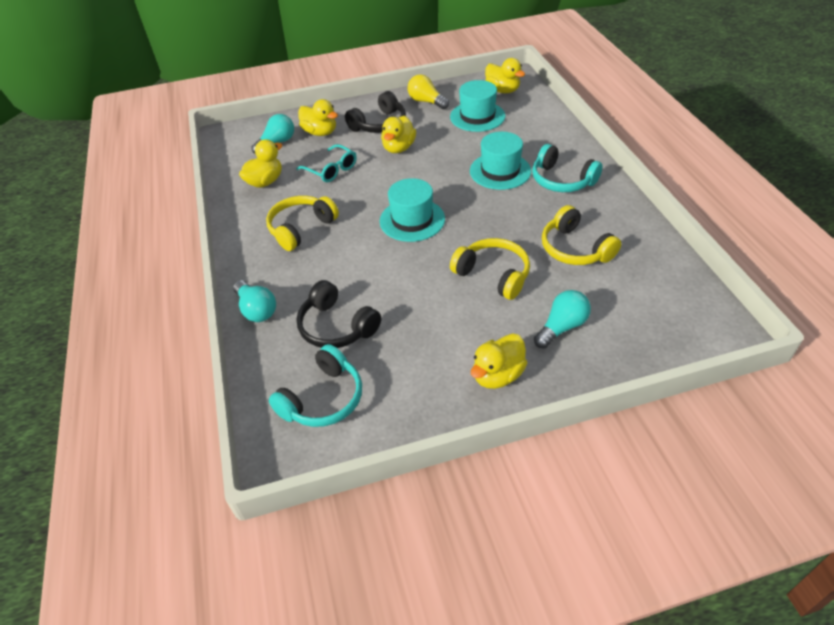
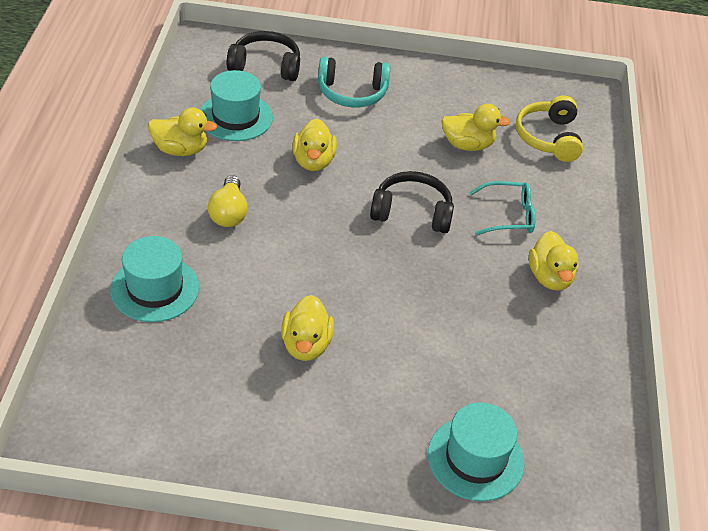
turquoise headphones: [269,344,362,427] [532,144,603,192] = 2 -> [318,57,390,107] = 1
turquoise light bulb: [233,280,276,322] [252,114,294,154] [534,290,591,349] = 3 -> none = 0
yellow headphones: [266,196,339,251] [450,238,530,300] [542,205,621,265] = 3 -> [516,95,583,162] = 1

